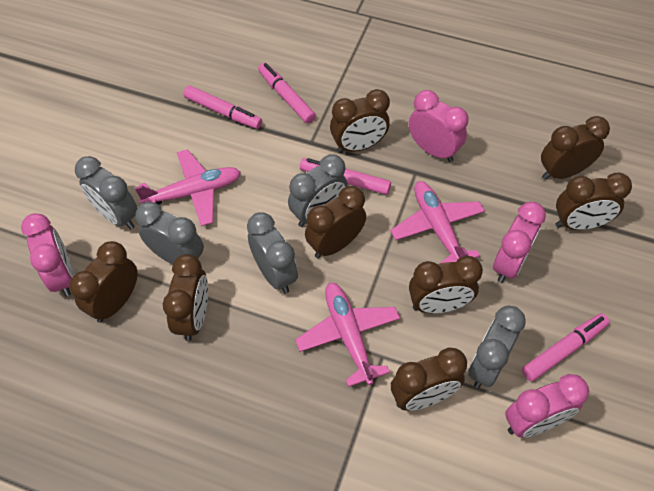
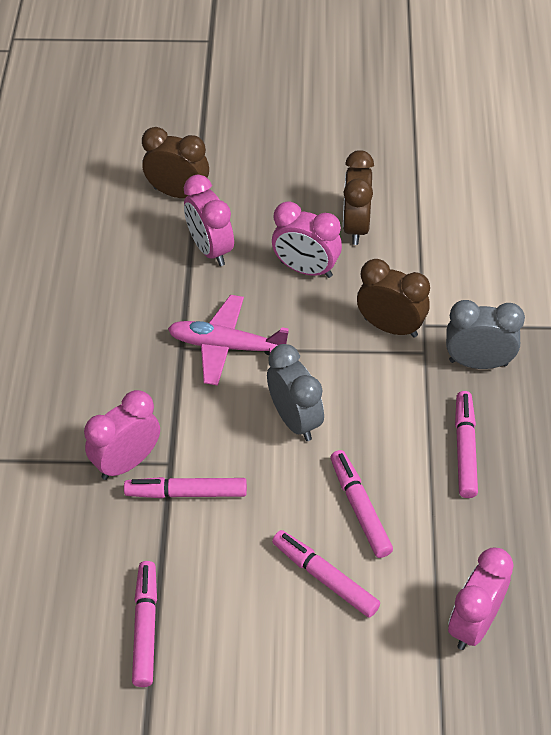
brown clock: [69,241,138,323] [163,254,208,341] [305,186,366,258] [330,89,390,153] [391,347,467,411] [409,256,483,313] [541,116,610,180] [555,173,632,230] = 8 -> [142,127,209,198] [343,150,374,245] [357,259,430,338] = 3
grey clock: [75,156,138,229] [135,202,204,264] [247,212,298,293] [288,154,348,227] [468,306,526,388] = 5 -> [267,344,324,441] [446,300,525,369] = 2
pink marker: [184,85,262,129] [258,63,316,123] [300,158,391,195] [522,313,609,381] = 4 -> [124,477,247,498] [132,561,157,687] [272,530,380,618] [330,450,393,558] [455,391,478,498] = 5
pink plane: [135,149,241,226] [295,283,400,387] [390,181,485,263] = 3 -> [168,295,289,386] = 1

